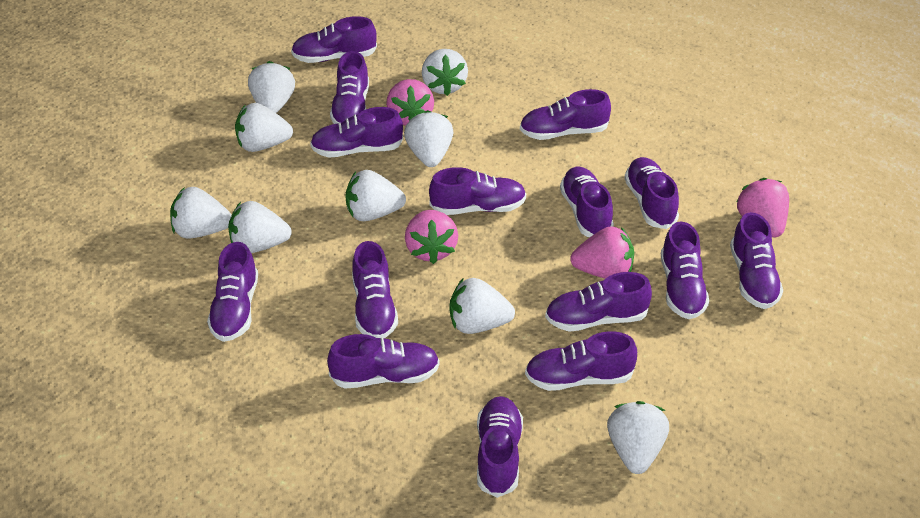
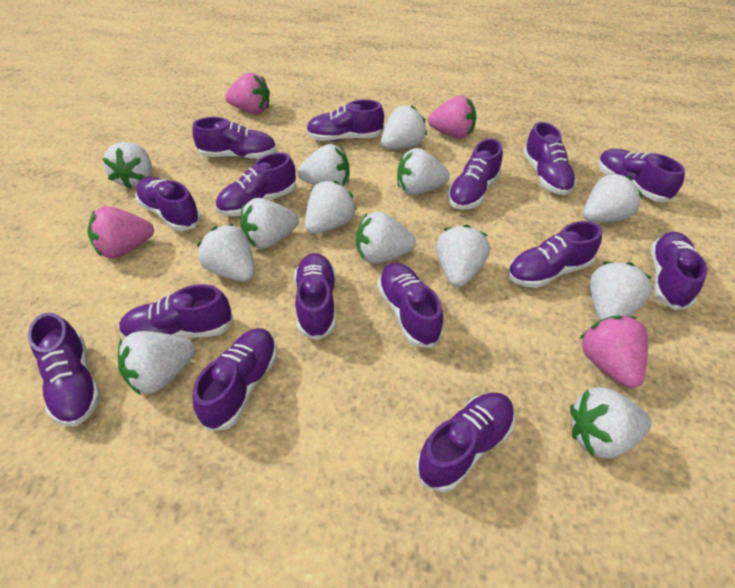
white strawberry: [170,187,232,239] [228,201,292,253] [235,103,293,152] [248,61,295,113] [345,170,406,221] [404,110,453,167] [422,49,468,96] [450,278,515,334] [607,401,669,474] = 9 -> [102,142,152,189] [118,331,195,395] [197,224,255,282] [240,198,299,249] [297,144,350,186] [305,181,357,234] [356,211,416,264] [381,105,427,149] [397,148,450,195] [436,225,490,287] [570,387,651,458] [583,173,642,222] [590,262,652,320] = 13

